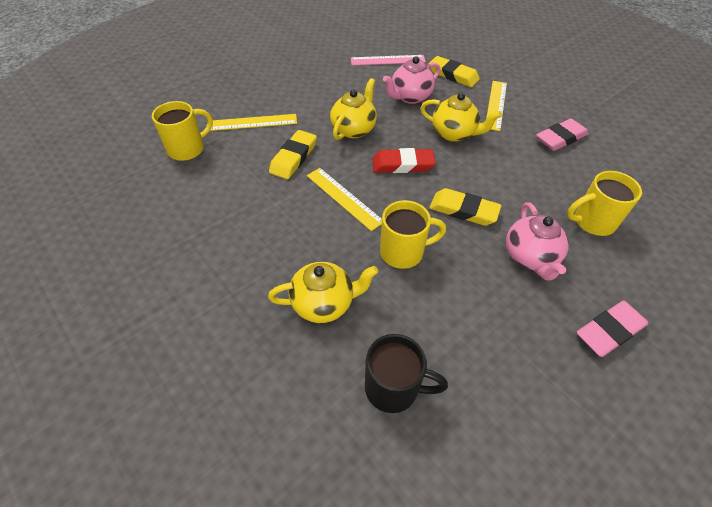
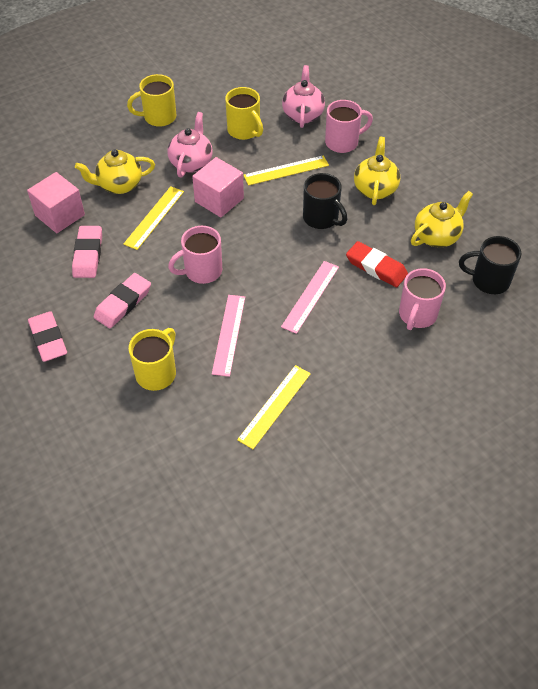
black mug: [365,334,448,413] = 1 -> [303,173,348,229] [459,236,522,294] = 2
pink cube: none = 0 -> [27,172,85,233] [192,157,244,217] = 2
pink eraser: [536,119,588,151] [576,301,648,357] = 2 -> [28,311,67,362] [72,226,102,278] [94,273,151,328] = 3
pink mug: none = 0 -> [168,226,222,284] [325,100,373,153] [399,268,446,330] = 3
pink ruler: [351,55,426,66] = 1 -> [212,295,245,377] [281,261,339,334] = 2
yellow eraser: [269,130,317,179] [429,56,480,87] [429,188,502,226] = 3 -> none = 0

